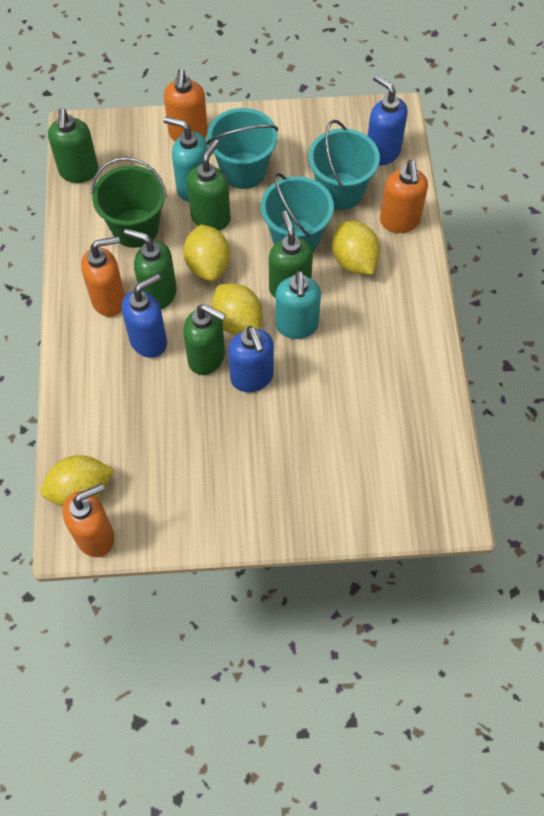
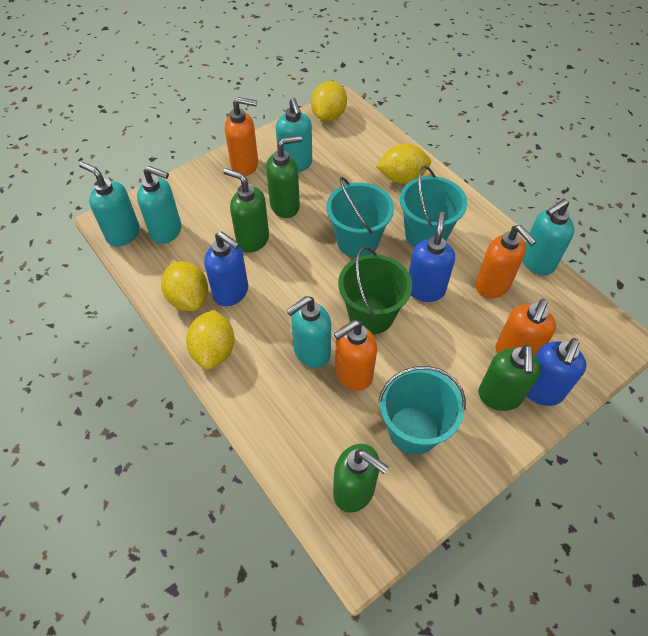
green soap dispenser: [48,108,98,183] [124,229,177,310] [183,304,226,375] [187,139,230,231] [269,211,313,298] = 5 -> [223,168,269,253] [266,135,302,218] [333,444,389,513] [478,344,541,411] = 4
turquoise soap dispenser: [163,116,208,202] [275,270,321,339] = 2 -> [79,162,140,247] [137,166,181,244] [276,98,312,172] [286,296,331,368] [523,199,575,275] = 5

